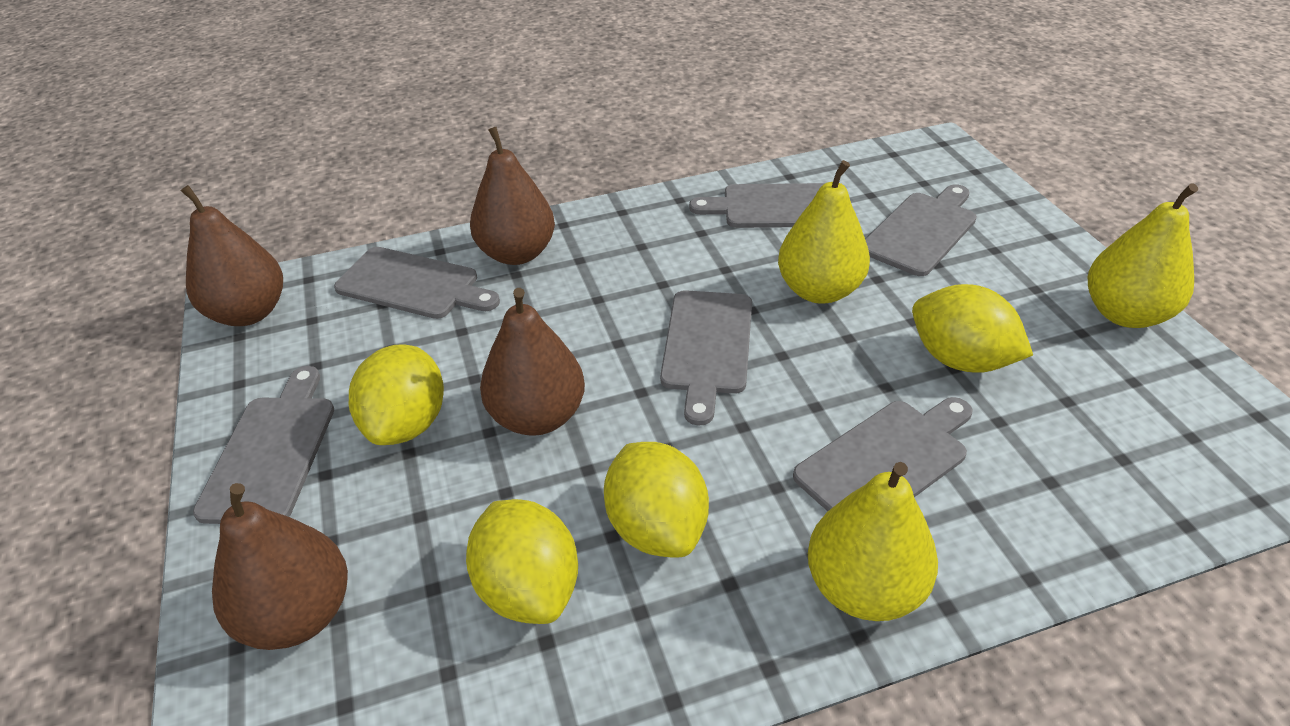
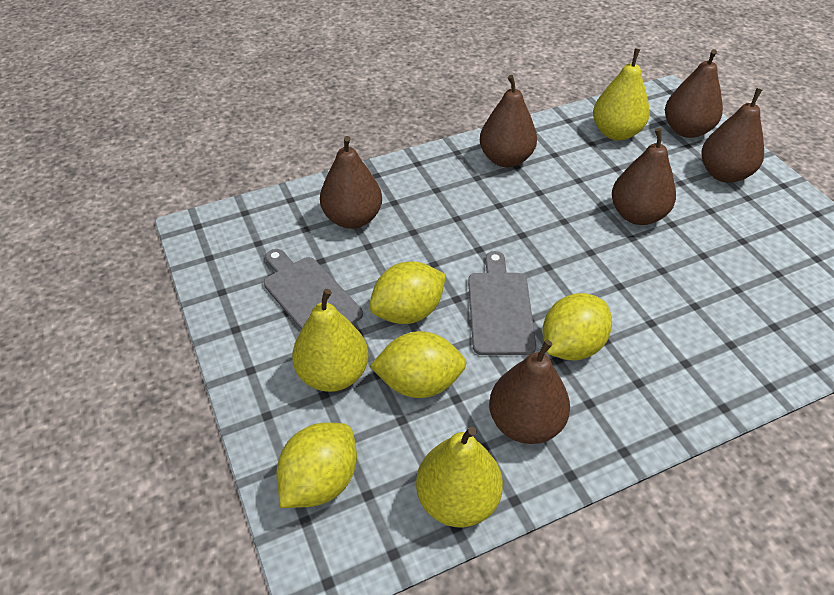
brown pear: [181,185,283,326] [212,483,348,650] [470,127,555,265] [480,288,585,436] = 4 -> [320,136,382,229] [480,75,537,167] [489,340,570,444] [612,128,676,225] [665,49,723,138] [701,88,764,183] = 6
grey cutting board: [193,366,334,524] [334,247,500,319] [660,290,752,425] [689,183,825,228] [793,397,973,511] [865,184,977,276] = 6 -> [264,249,363,330] [468,251,536,355] = 2

